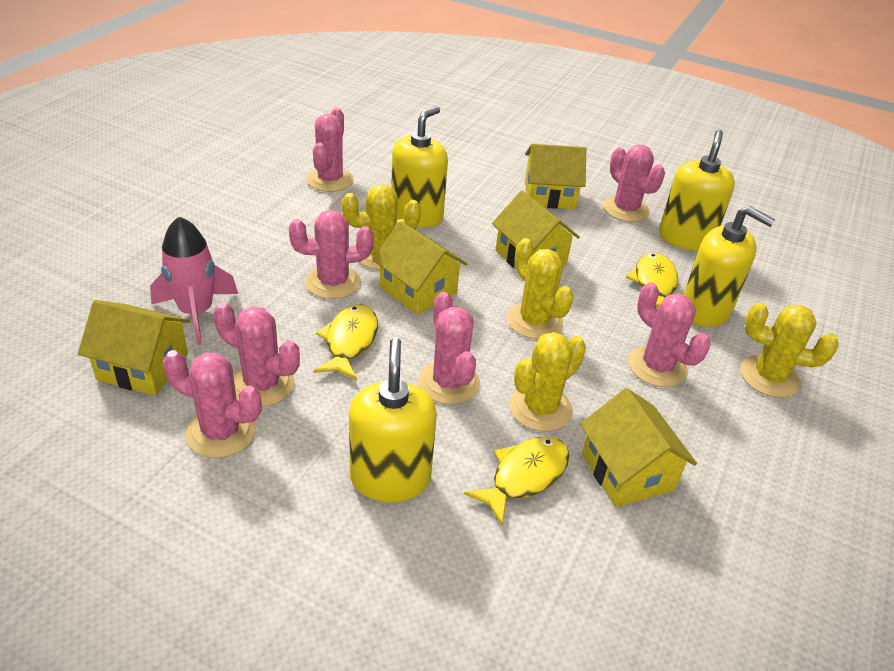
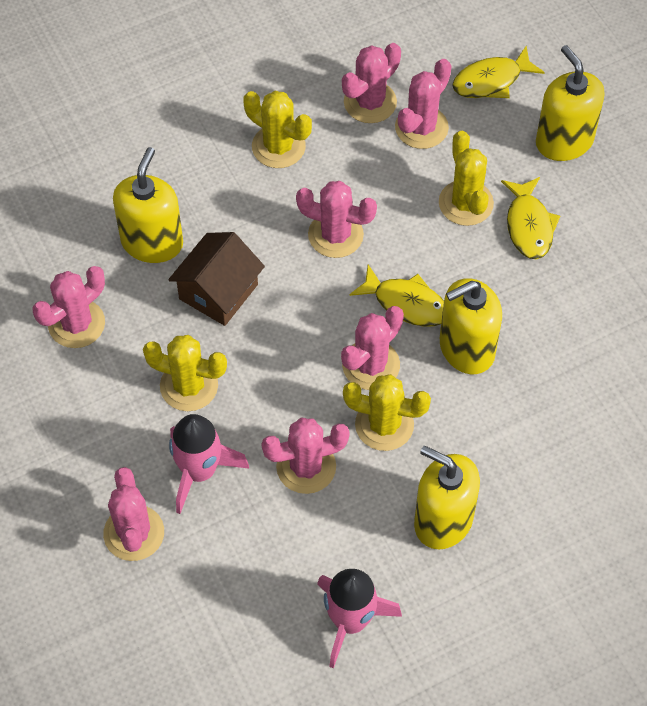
brown house: none = 0 -> [168,232,265,326] = 1
pink rocket: [150,216,238,345] = 1 -> [169,414,249,514] [317,569,402,669] = 2
yellow house: [78,300,190,395] [373,221,467,315] [492,191,580,269] [525,144,586,209] [580,388,697,507] = 5 -> none = 0

